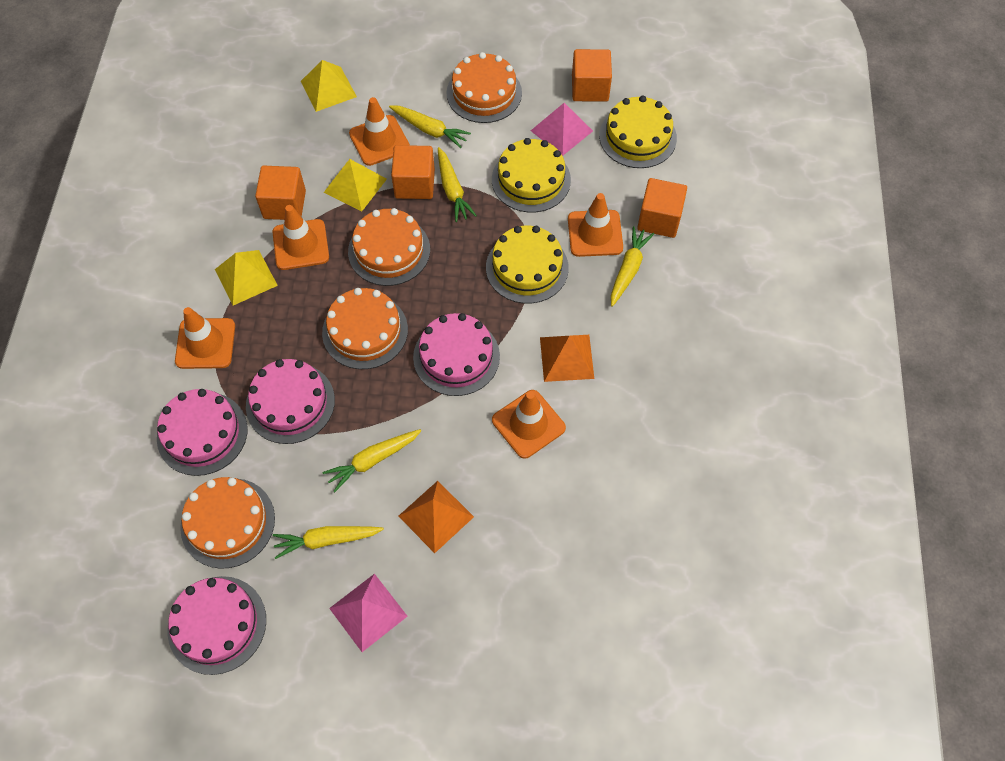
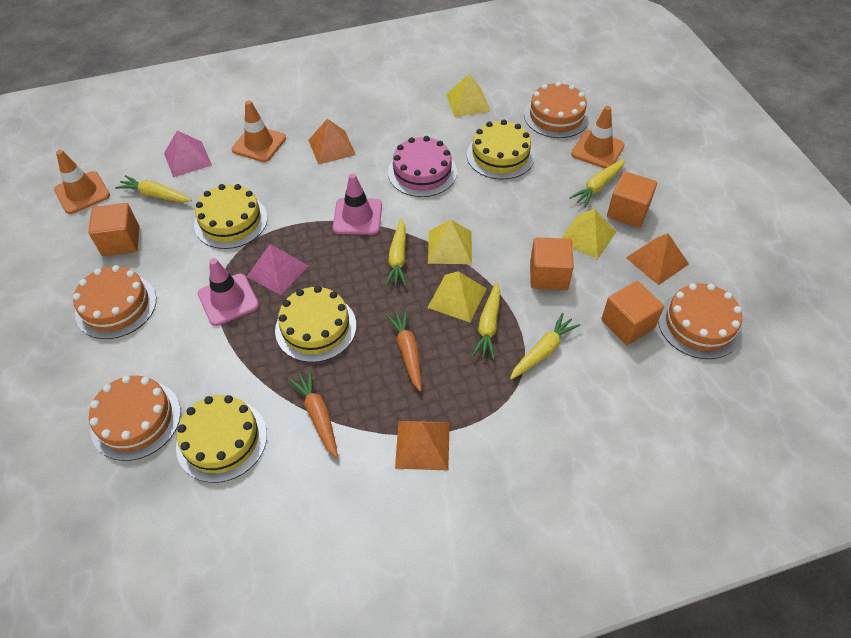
orange carrot: none = 0 -> [289,370,338,458] [386,309,421,392] = 2
orange pyramid: [399,481,474,553] [540,335,594,382] = 2 -> [308,119,356,165] [395,421,450,470] [626,233,689,285] = 3
orange traffic cone: [175,307,235,369] [273,205,329,270] [349,97,410,166] [492,390,566,459] [568,193,623,257] = 5 -> [54,150,110,214] [232,100,286,162] [571,106,625,168] = 3
pink cake: [157,389,248,476] [168,576,266,675] [246,359,335,444] [413,313,500,396] = 4 -> [388,136,457,197] = 1
pink traffic cone: none = 0 -> [198,258,259,326] [333,173,382,235] = 2
yellow cake: [486,226,569,304] [492,138,571,213] [599,96,677,168] = 3 -> [176,395,267,483] [194,184,267,249] [275,286,356,362] [467,120,535,179] = 4
yellow pyramid: [215,250,278,306] [301,60,357,112] [323,159,387,211] = 3 -> [427,271,487,322] [428,219,472,264] [446,74,491,117] [561,209,616,259] = 4

